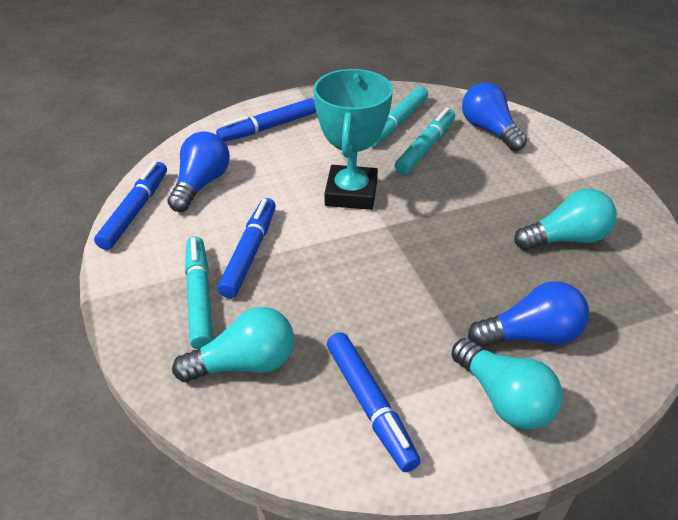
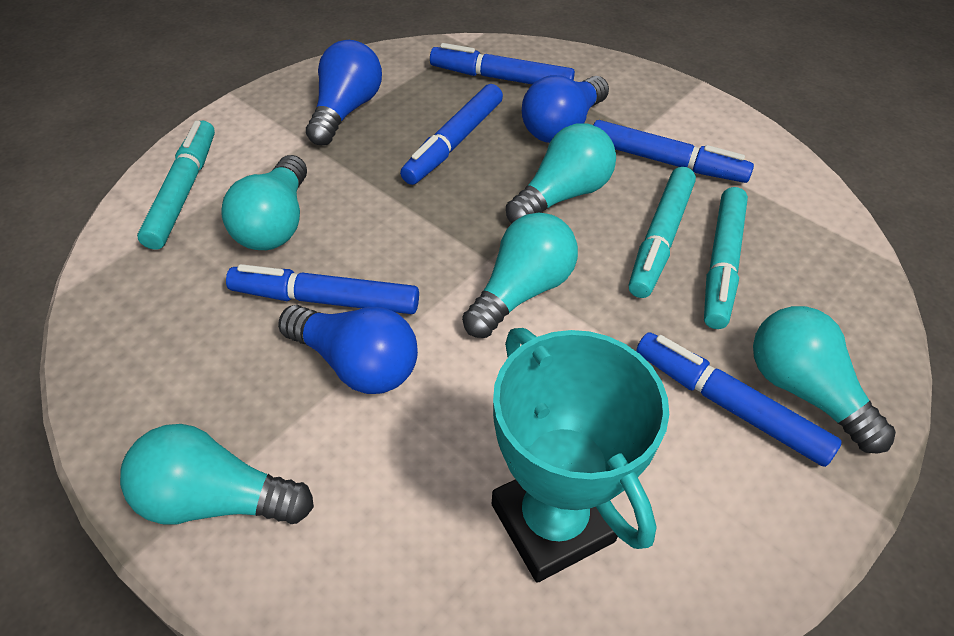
blue marker: [94,162,167,250] [216,98,316,142] [217,198,276,298] [327,332,421,472] = 4 -> [226,264,419,314] [400,84,503,185] [430,43,575,84] [594,120,754,183] [636,332,842,467] = 5
turquoise light bulb: [172,307,294,382] [451,338,562,430] [514,189,617,250] = 3 -> [120,424,314,524] [221,155,307,250] [462,212,578,338] [506,123,616,223] [753,306,896,454] = 5

